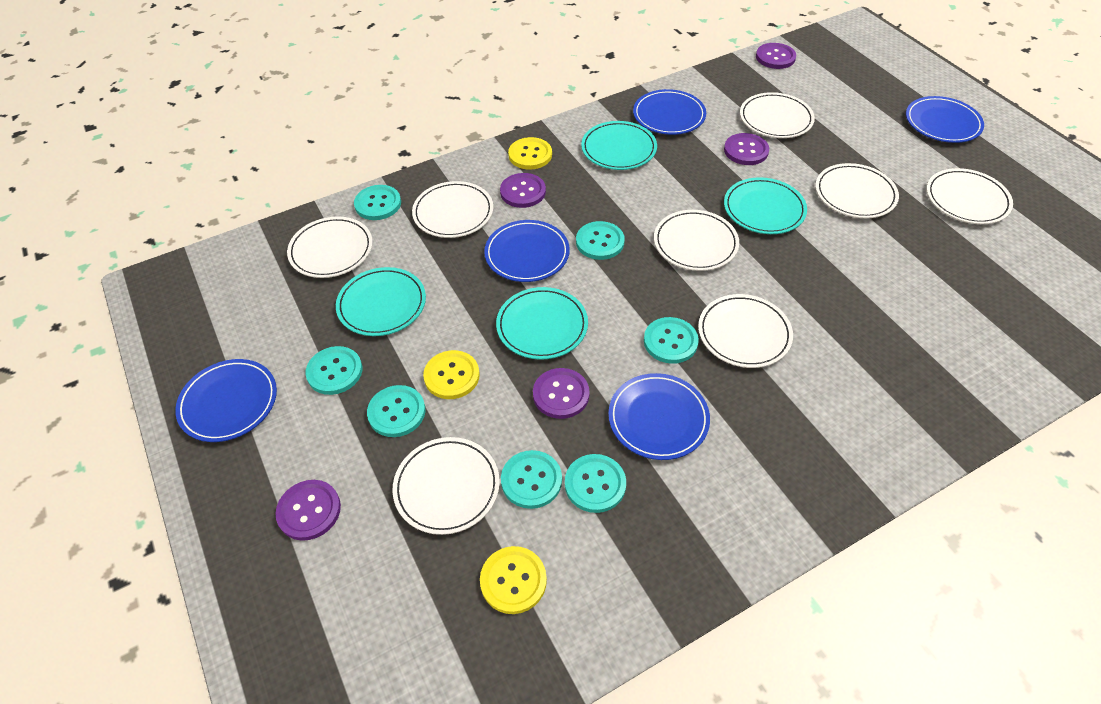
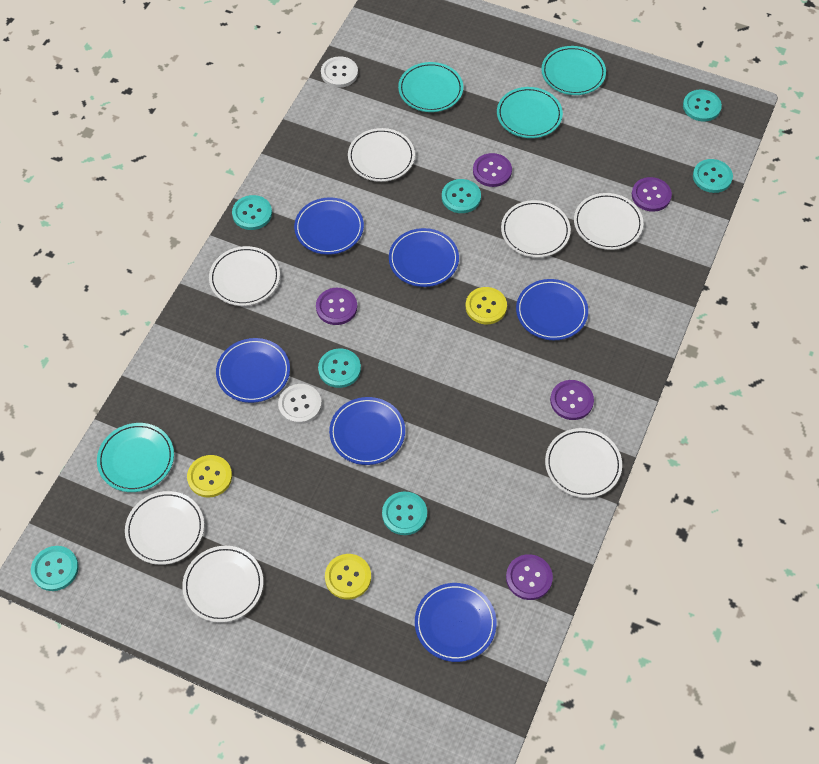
blue plate: [175,359,277,442] [484,220,570,282] [608,373,710,460] [633,89,706,135] [906,96,984,143] = 5 -> [216,338,290,403] [294,197,364,255] [329,397,405,465] [389,228,459,287] [415,583,497,662] [516,279,588,340] = 6
white button: none = 0 -> [278,384,322,424] [321,56,358,88] = 2
white plate: [287,216,373,278] [392,437,500,535] [412,181,493,238] [654,210,739,271] [698,294,793,368] [740,92,815,138] [815,163,899,218] [927,168,1013,224] = 8 -> [125,491,204,565] [182,546,263,623] [209,246,280,306] [348,128,415,182] [501,200,571,258] [545,428,622,498] [574,193,643,250] = 7

